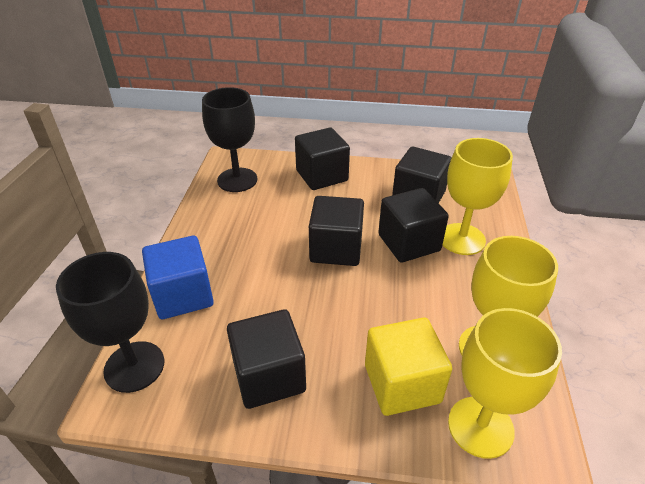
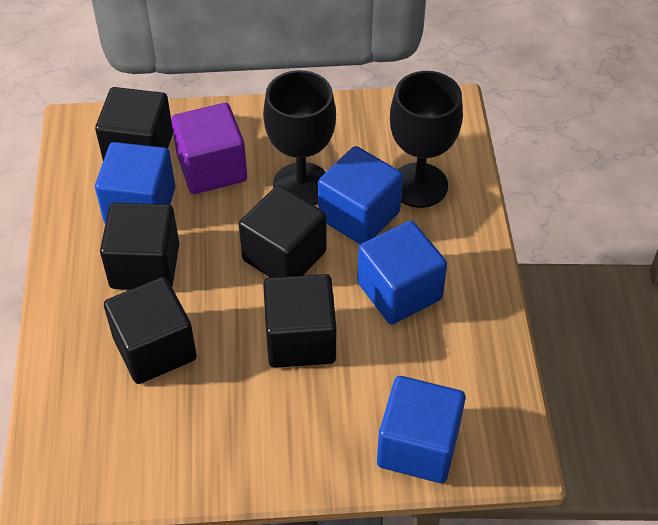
blue cube: [142,236,214,319] = 1 -> [95,142,175,224] [318,146,403,244] [357,220,447,325] [377,376,466,483] = 4
purple cube: none = 0 -> [171,103,247,194] = 1
yellow cube: [365,318,452,416] = 1 -> none = 0
yellow goblet: [443,138,513,255] [448,308,562,459] [459,236,558,355] = 3 -> none = 0

